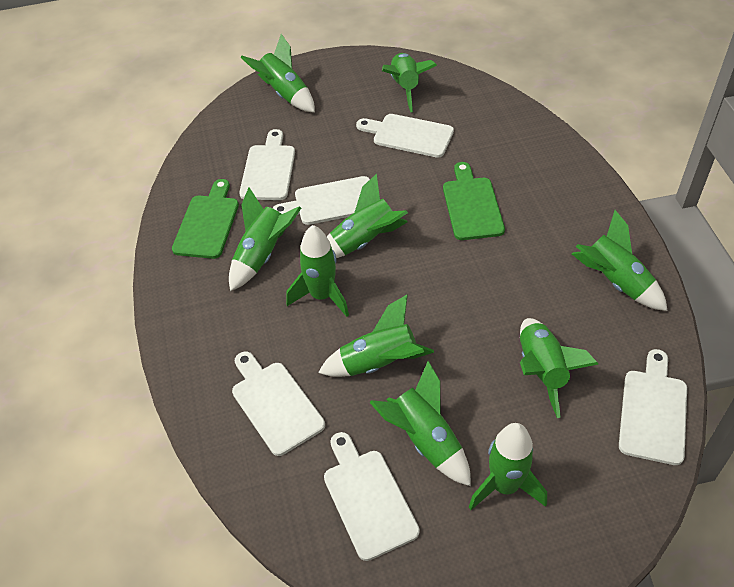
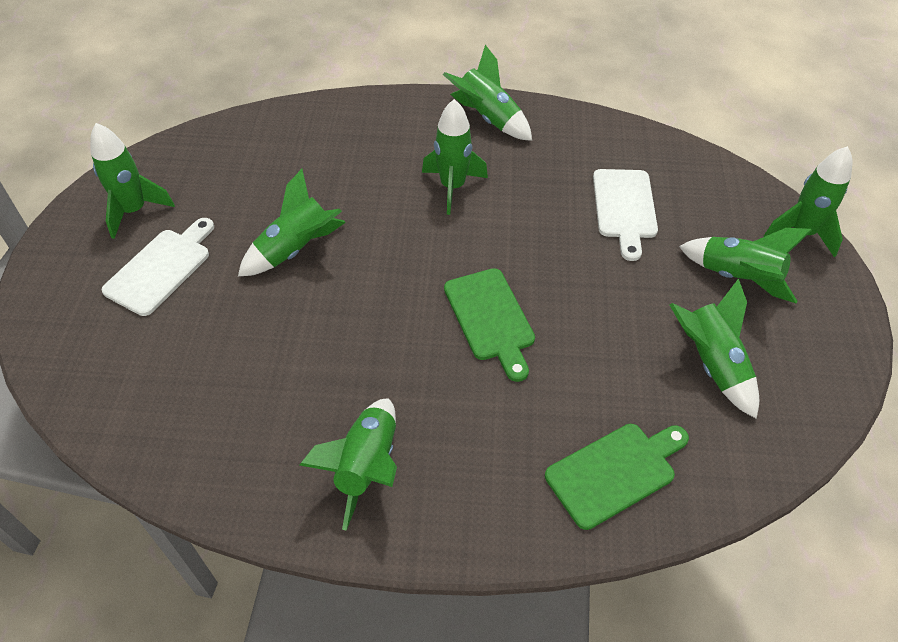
green rocket: [229,187,301,291] [240,34,315,113] [286,225,349,317] [318,295,434,377] [327,174,408,258] [369,361,471,486] [382,53,437,112] [469,423,547,510] [520,318,598,418] [572,210,668,311] = 10 -> [90,123,175,239] [238,169,346,276] [300,398,397,531] [422,99,488,215] [443,45,532,141] [670,278,759,419] [679,228,812,303] [764,146,852,257] = 8
white cutting board: [232,352,325,456] [239,129,295,200] [273,176,370,225] [324,432,420,561] [356,114,454,158] [619,349,687,465] = 6 -> [102,218,214,316] [593,169,658,261] = 2

